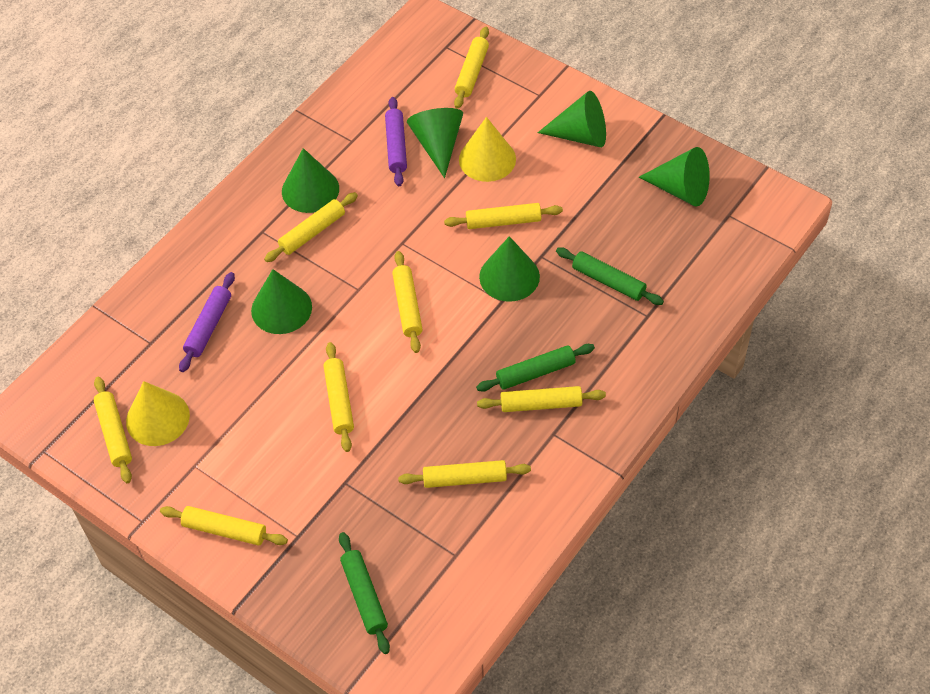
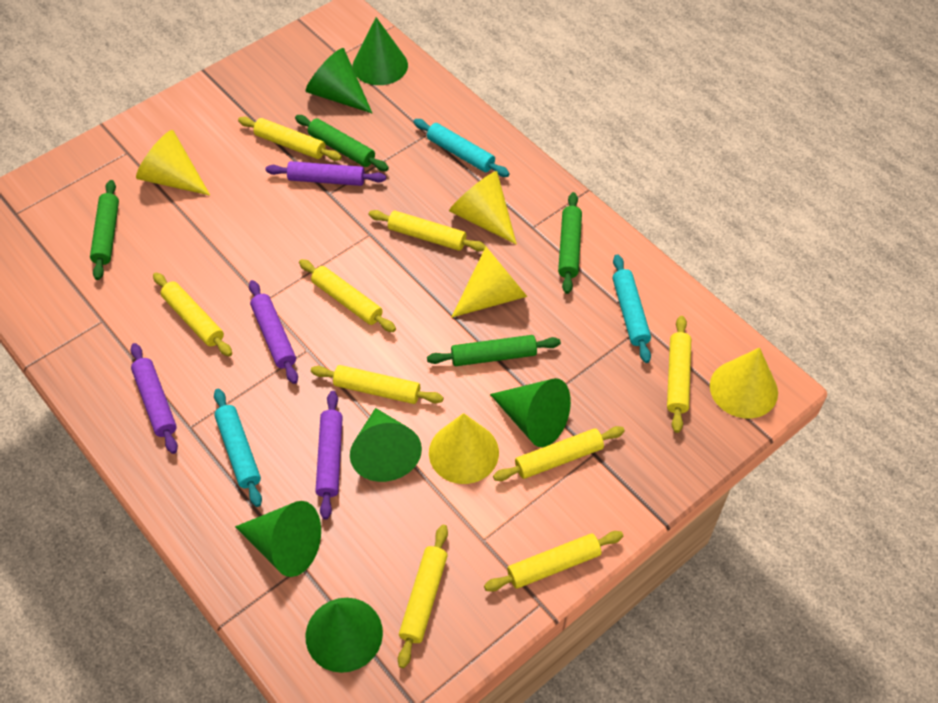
green rolling pin: [339,532,390,654] [476,344,595,392] [556,247,664,305] = 3 -> [90,180,119,280] [295,115,389,171] [427,335,561,366] [558,192,582,294] = 4
purple rolling pin: [179,272,235,372] [385,97,407,186] = 2 -> [130,343,178,454] [249,280,298,384] [266,161,386,186] [315,391,343,520] = 4
turquoise rolling pin: none = 0 -> [214,389,262,507] [413,119,510,177] [613,254,651,363] = 3
yellow cone: [126,381,190,446] [459,117,516,182] = 2 -> [136,130,210,195] [429,413,499,484] [449,171,517,244] [452,247,528,317] [710,348,778,418] = 5

